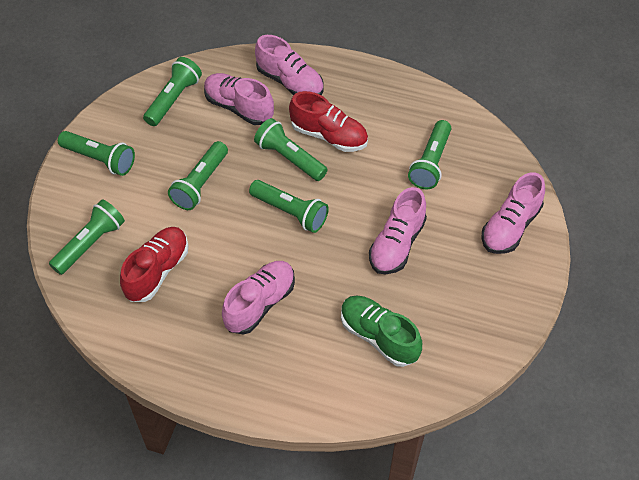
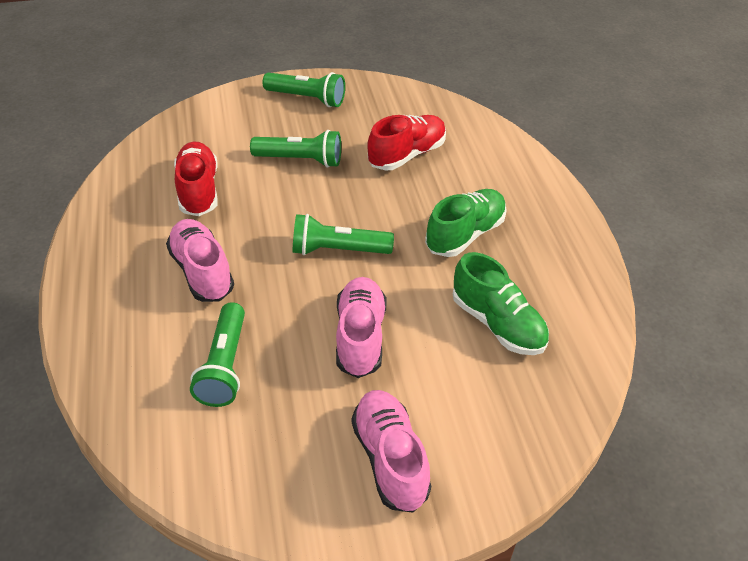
green flashlight: [49,199,125,275] [58,131,135,176] [143,57,202,126] [168,141,228,210] [249,180,329,233] [254,118,328,181] [408,120,451,189] = 7 -> [190,302,245,407] [250,130,341,168] [262,72,345,107] [293,214,394,255] = 4
green shoe: [341,295,422,367] = 1 -> [425,189,507,257] [453,252,549,355] = 2
pink shoe: [204,73,274,125] [222,261,295,334] [255,35,323,95] [369,187,427,274] [481,172,545,254] = 5 -> [166,219,234,302] [336,277,387,378] [352,390,431,513] = 3

